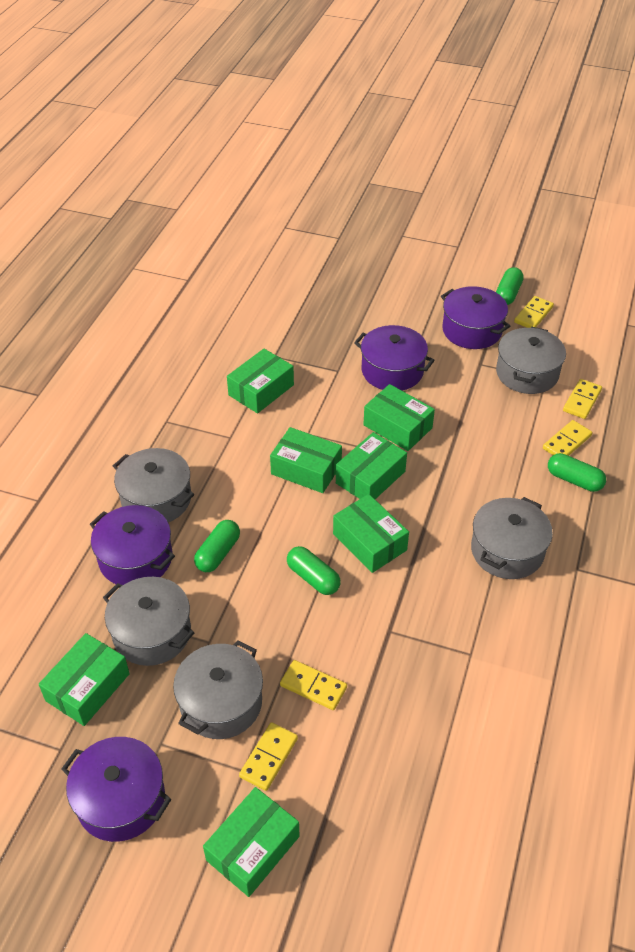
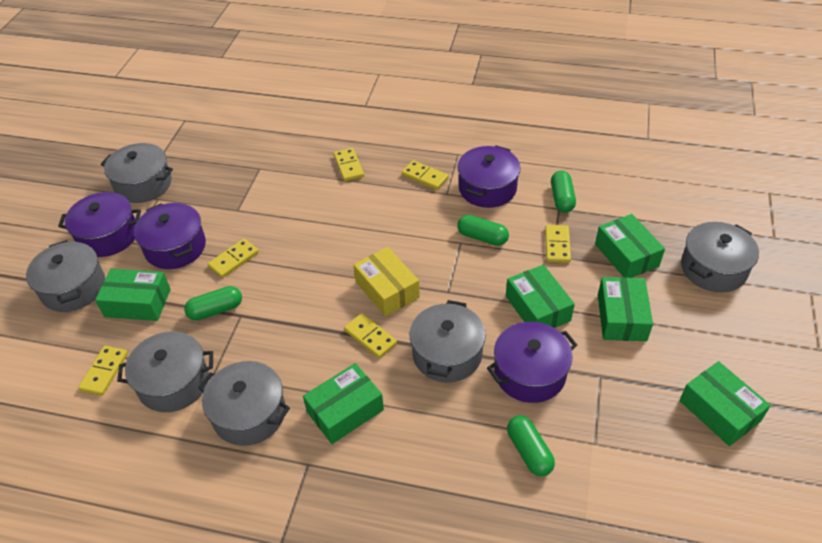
green box: [39,633,130,726] [203,787,300,897] [227,349,294,413] [270,427,342,493] [333,494,409,573] [336,432,407,499] [363,384,435,451] = 7 -> [95,269,171,321] [303,363,384,444] [506,265,575,328] [595,214,665,278] [598,277,653,341] [679,361,771,446] = 6
grey pot: [103,577,194,666] [113,448,194,522] [173,640,263,739] [471,497,553,579] [496,327,566,394] = 5 -> [26,240,105,312] [101,143,173,203] [117,331,213,412] [198,361,290,446] [409,300,486,382] [681,222,759,292] = 6
yellow box: none = 0 -> [353,247,420,317] = 1
yellow domino: [239,722,298,791] [280,660,347,710] [514,296,554,328] [543,420,592,456] [563,379,602,419] = 5 -> [78,346,128,396] [208,239,259,278] [334,148,364,181] [344,313,397,358] [402,160,448,190] [545,225,571,263] = 6

